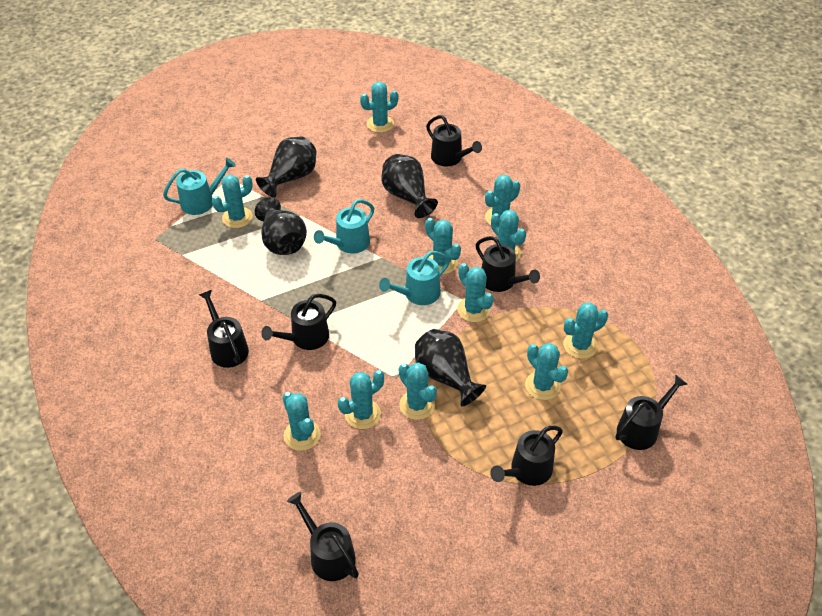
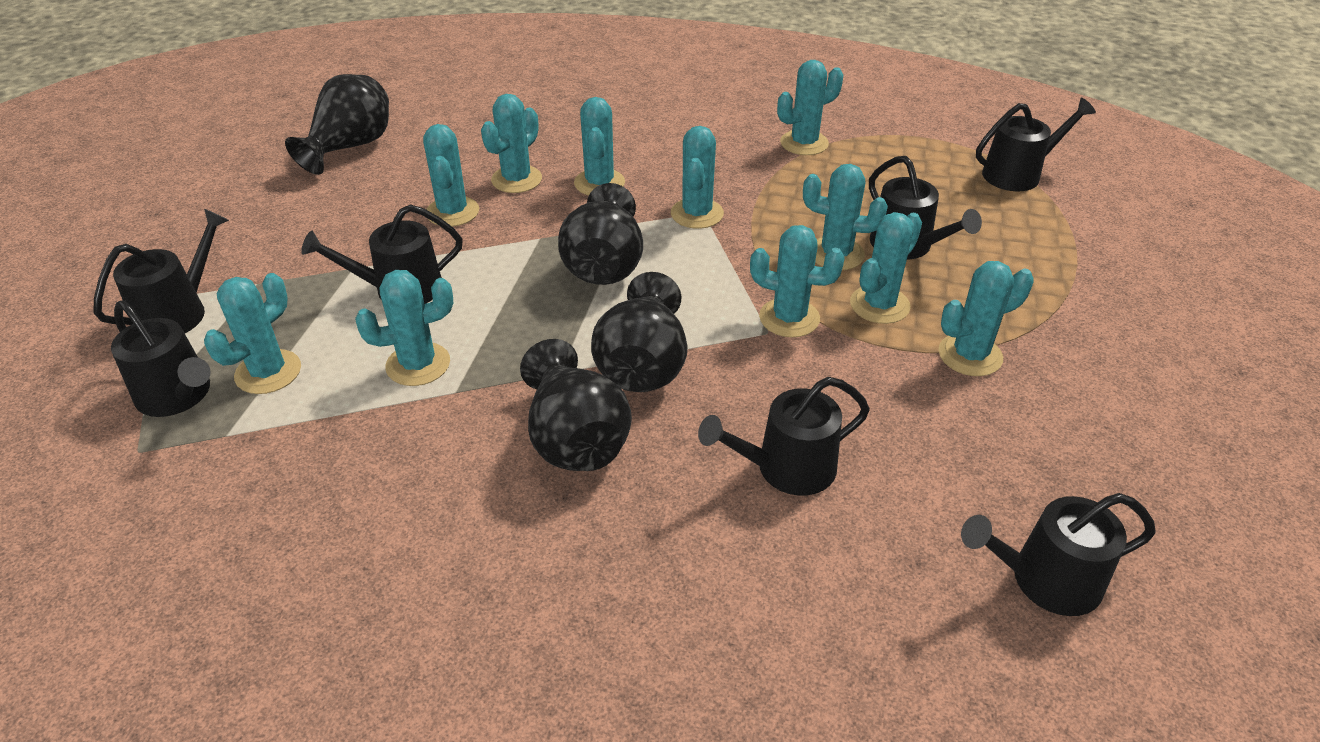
turquoise watering can: [163,158,236,215] [314,199,374,254] [379,251,450,305] = 3 -> none = 0

